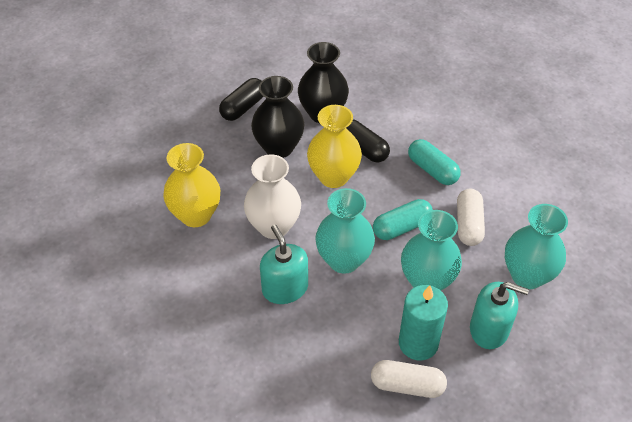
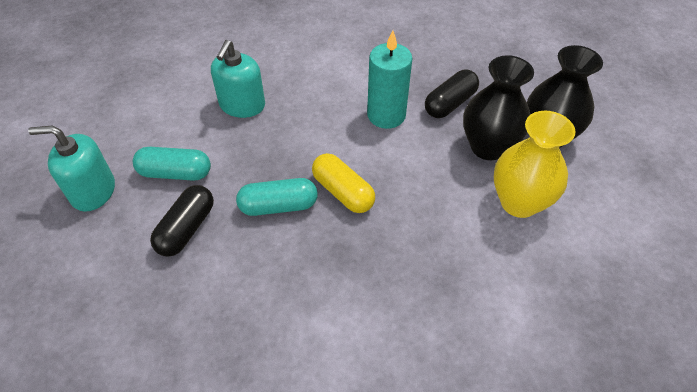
turquoise vase: [315,188,375,274] [401,210,462,291] [505,204,568,289] = 3 -> none = 0
white capsule: [371,360,447,398] [457,189,485,246] = 2 -> none = 0
white vase: [244,154,301,239] = 1 -> none = 0
yellow capsule: none = 0 -> [312,153,375,213] = 1
yellow vase: [163,143,220,227] [307,105,362,188] = 2 -> [494,111,576,218] = 1

